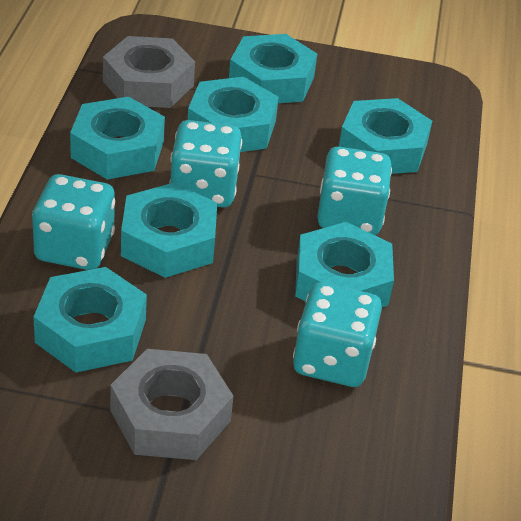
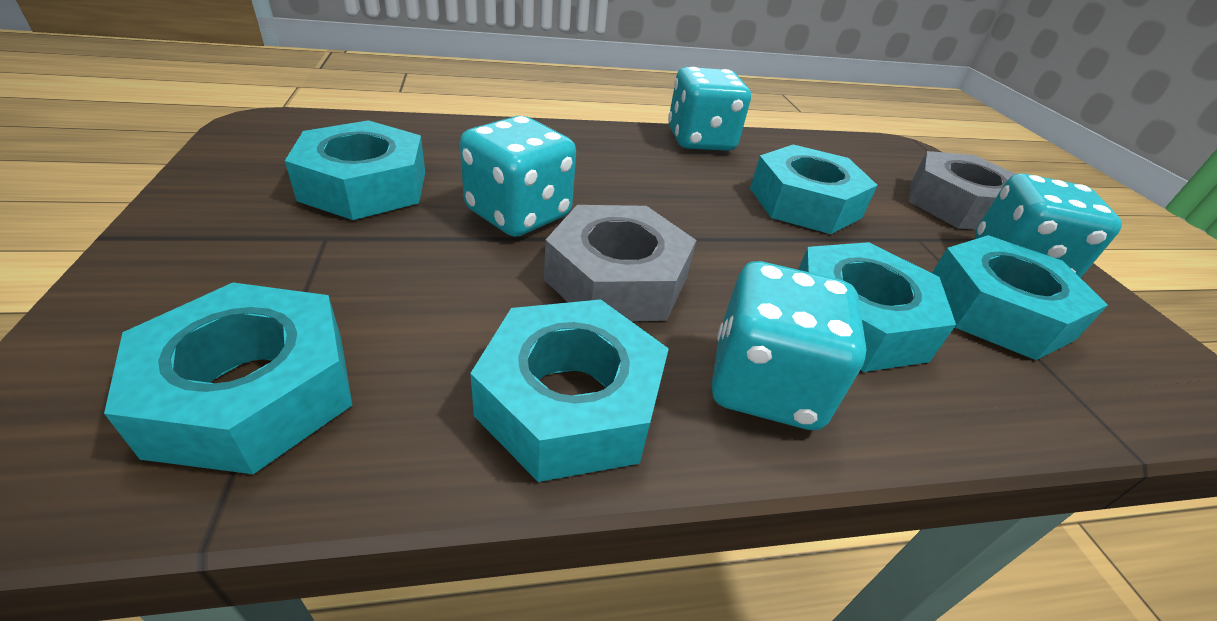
turquoise nut: [34,267,147,373] [70,97,165,179] [121,183,217,278] [188,77,279,152] [229,34,317,103] [295,222,394,307] [339,98,432,174] = 7 -> [104,283,352,474] [285,120,425,220] [470,299,669,482] [750,144,878,234] [798,242,956,372] [932,235,1108,360] = 6

